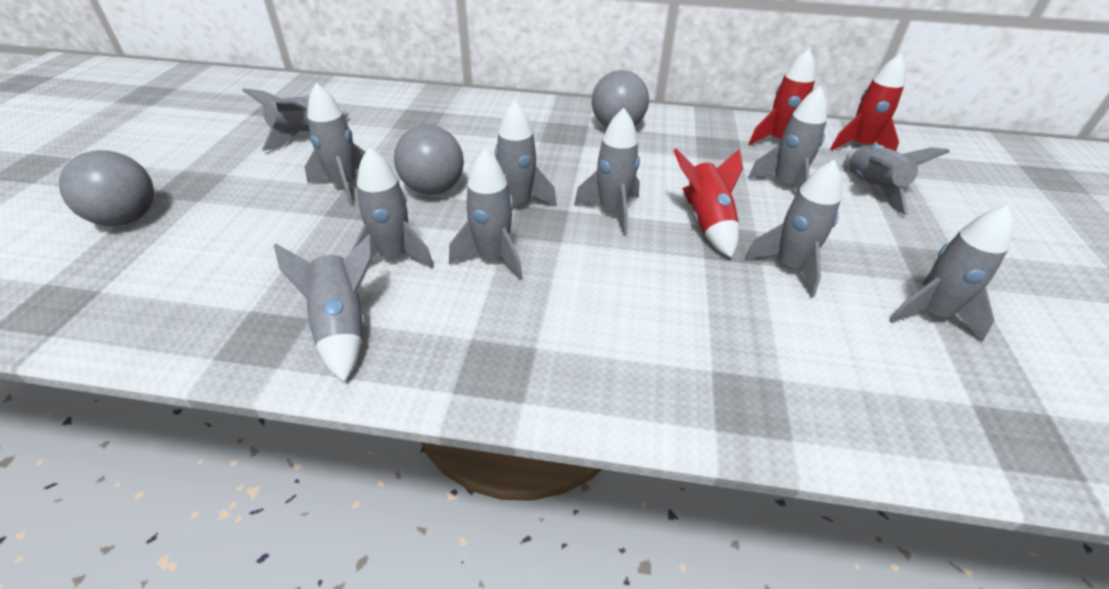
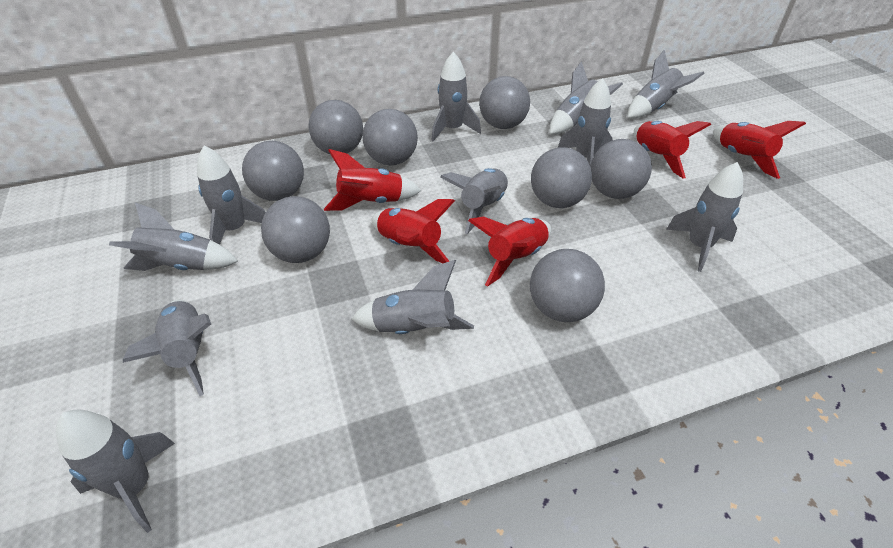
grey ball: [59,150,154,226] [394,125,464,195] [592,70,649,128] = 3 -> [242,141,304,201] [261,196,330,263] [308,100,363,154] [362,109,418,165] [479,76,530,129] [530,249,605,322] [531,147,592,208] [590,139,652,199] = 8
red rocket: [673,148,743,258] [749,49,815,145] [830,54,906,151] = 3 -> [324,149,421,211] [372,199,455,263] [468,217,551,287] [634,121,711,179] [713,121,806,179] = 5

